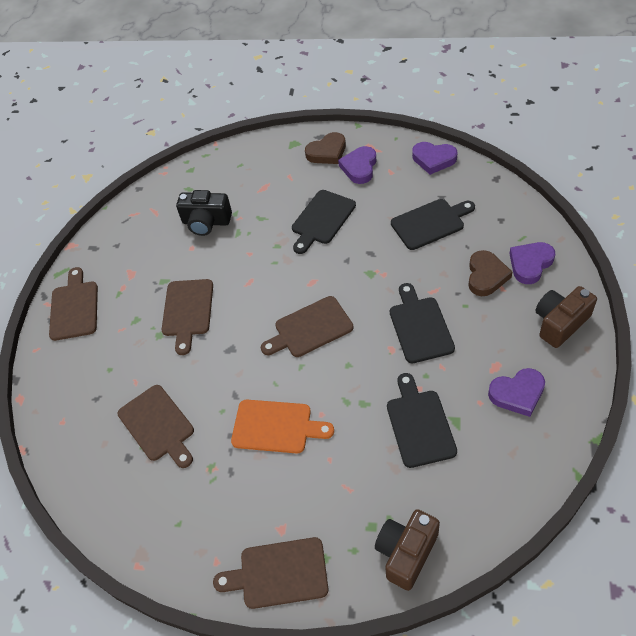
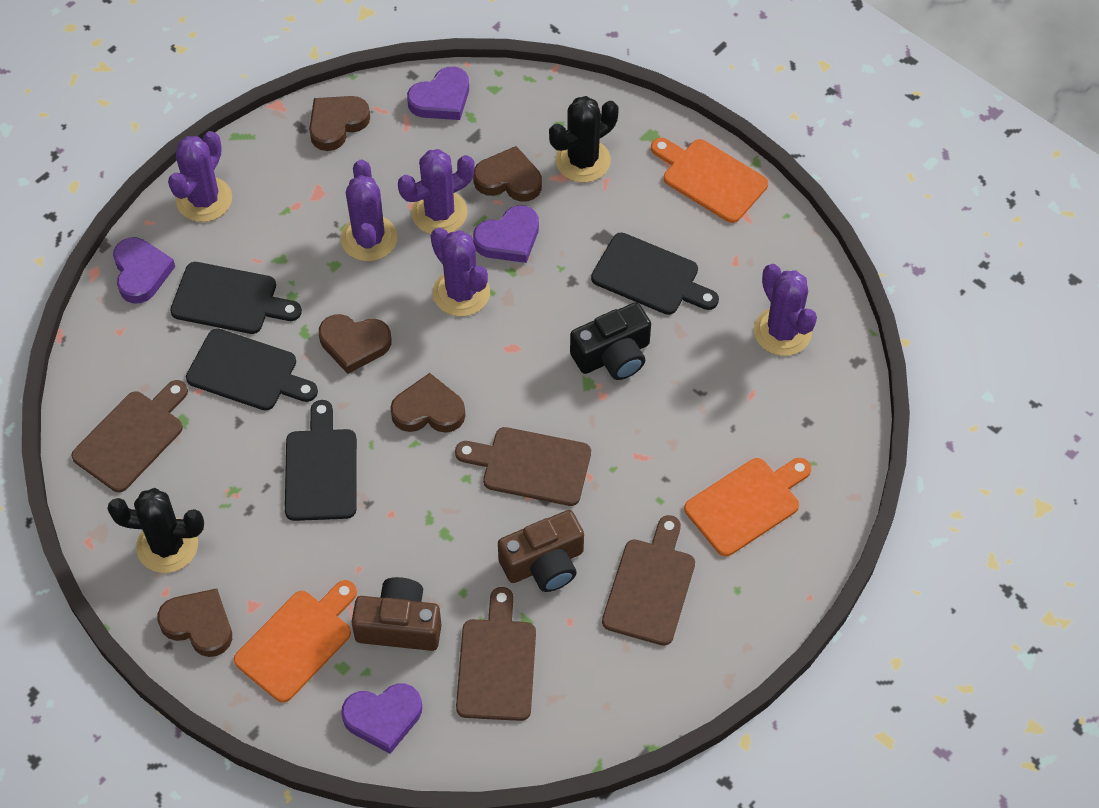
black cactus: none = 0 -> [107,488,204,573] [549,96,618,183] = 2
brown cutting board: [49,267,98,341] [117,385,194,468] [162,279,213,355] [213,537,328,609] [261,296,353,357] = 5 -> [71,380,188,492] [455,427,591,506] [456,587,536,721] [602,515,695,646] = 4
brown heart: [305,132,346,164] [468,250,512,296] = 2 -> [157,588,232,657] [309,96,370,151] [319,314,391,374] [390,373,465,433] [473,146,542,202] = 5
orange cutting board: [231,400,334,454] = 1 -> [234,580,357,703] [651,138,768,223] [684,458,811,556] = 3
purple cactus: none = 0 -> [168,131,232,222] [341,160,397,261] [398,149,475,234] [431,227,490,316] [754,264,817,356] = 5

